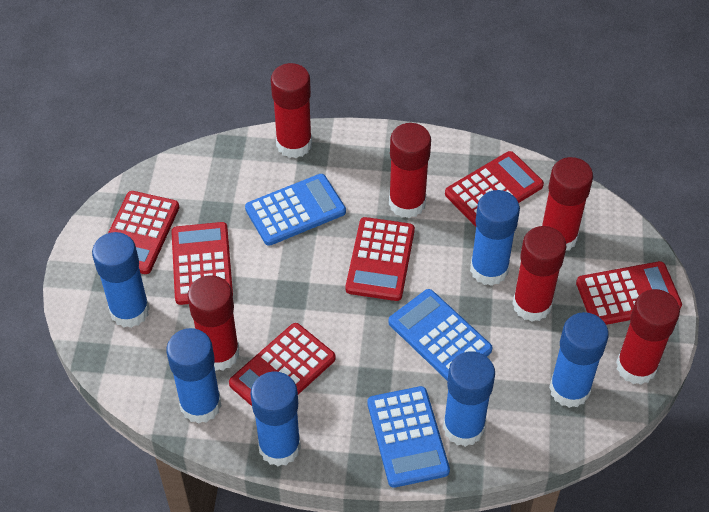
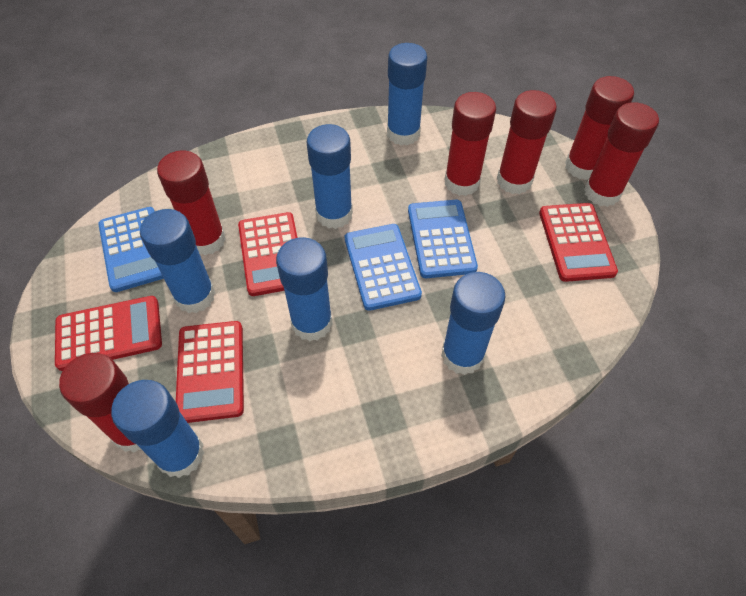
red calculator: [108,191,179,274] [171,222,233,305] [229,323,336,406] [346,217,415,301] [445,151,544,226] [576,261,682,325] = 6 -> [55,296,162,371] [176,321,244,423] [238,212,297,296] [539,203,618,282] = 4

